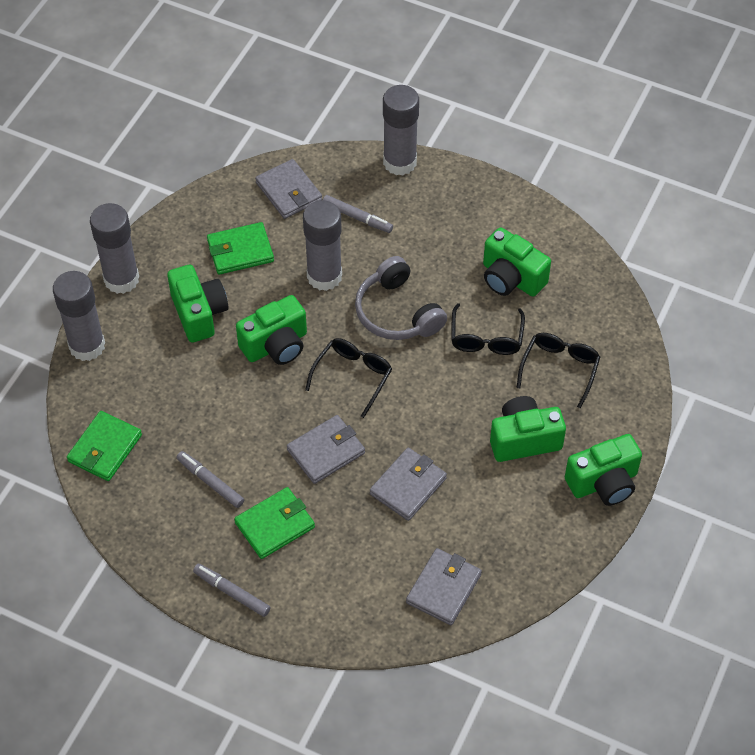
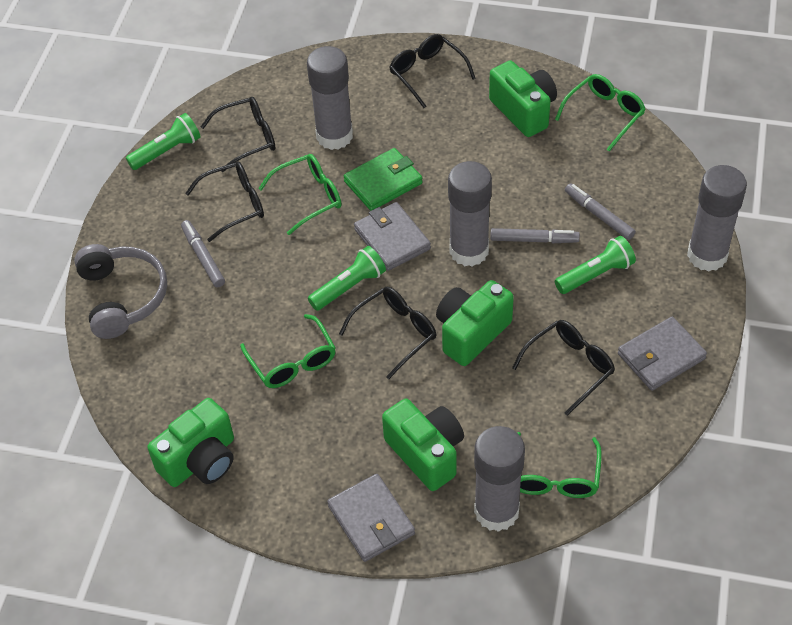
black glasses: [305,338,392,418] [451,303,525,355] [517,333,600,408] = 3 -> [185,161,264,242] [201,97,275,172] [339,287,436,379] [389,34,476,108] [512,320,615,416] = 5
green camera: [167,265,228,342] [236,295,307,365] [483,227,551,297] [490,396,566,462] [565,434,642,506] = 5 -> [147,398,234,487] [382,399,464,491] [436,280,514,366] [489,60,557,137] = 4
green flashlight: none = 0 -> [126,113,201,170] [308,246,386,311] [555,236,636,294] = 3
green glasses: none = 0 -> [240,314,336,388] [258,154,341,235] [517,432,602,498] [555,74,646,151] = 4
green wallet: [67,411,142,481] [207,222,274,275] [234,487,315,559] = 3 -> [344,148,423,211] = 1
grey wallet: [255,159,322,219] [287,415,365,484] [370,448,447,521] [406,548,482,625] = 4 -> [327,474,415,562] [354,202,431,271] [618,317,707,391] = 3

